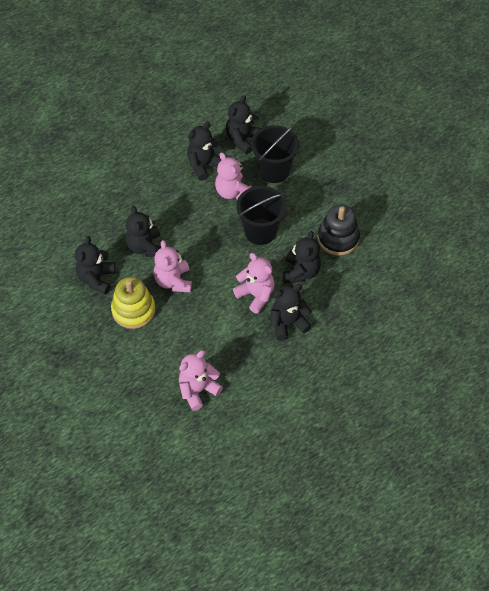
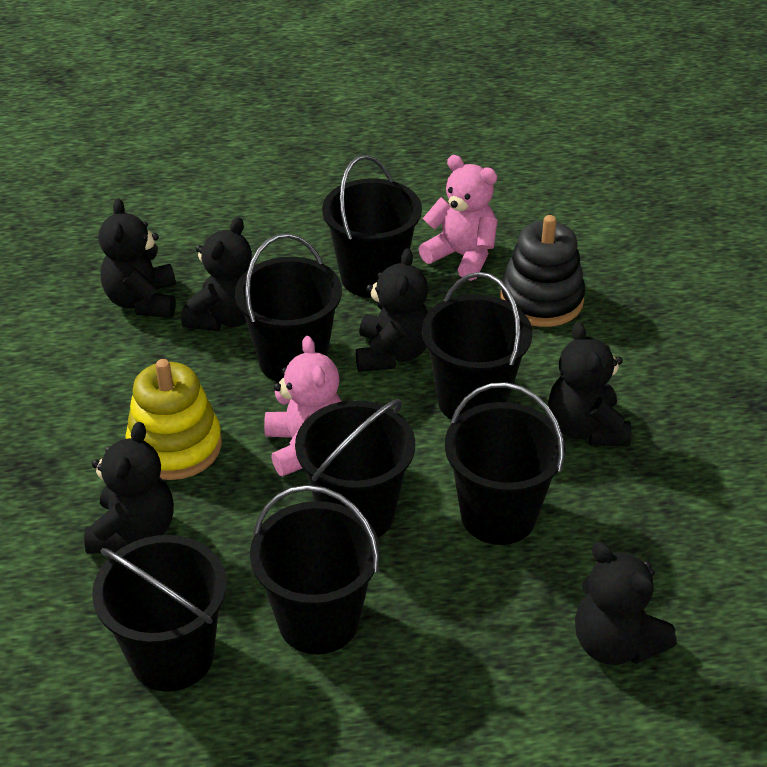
black bucket: [236,186,286,245] [251,125,299,183] = 2 -> [92,535,226,692] [235,234,342,382] [250,485,380,654] [295,399,415,537] [322,155,422,298] [422,272,532,420] [445,382,566,545] = 7
pink teddy bear: [154,240,192,293] [179,350,223,411] [215,153,252,200] [233,253,275,314] = 4 -> [264,336,342,477] [419,155,498,281] = 2

